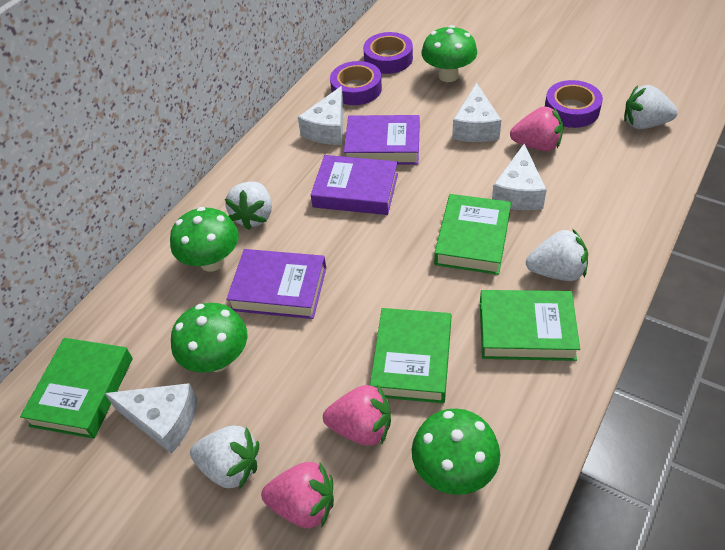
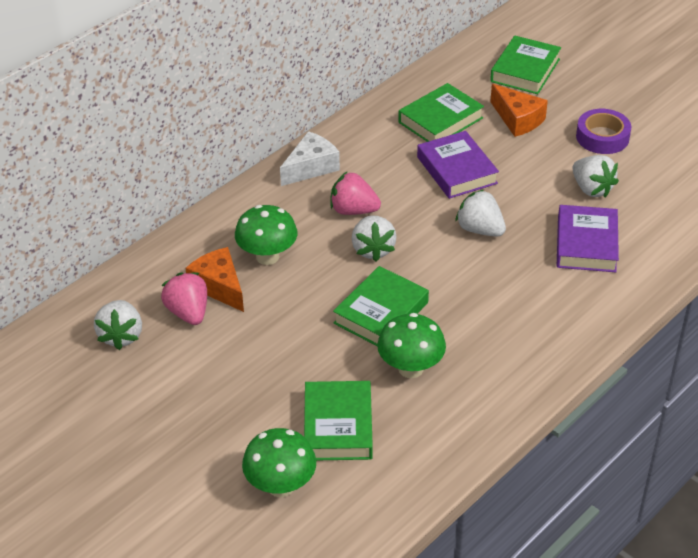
green mushroom: [170,207,239,272] [171,303,247,373] [412,409,500,495] [422,25,477,82] = 4 -> [235,205,297,265] [242,428,316,497] [377,313,446,378] = 3
orange cheese: none = 0 -> [185,247,244,312] [490,84,548,137] = 2
pink strawberry: [261,462,334,528] [323,385,391,445] [510,107,563,151] = 3 -> [161,272,207,325] [330,171,381,215] = 2
purple book: [226,249,326,319] [311,155,398,215] [344,115,420,165] = 3 -> [417,131,499,199] [557,205,619,272] = 2
purple tape: [330,61,382,105] [363,32,413,74] [545,80,603,128] = 3 -> [576,109,631,154] = 1
white cheese: [104,383,197,454] [298,86,344,145] [452,83,501,142] [492,144,547,210] = 4 -> [280,131,340,186] = 1

